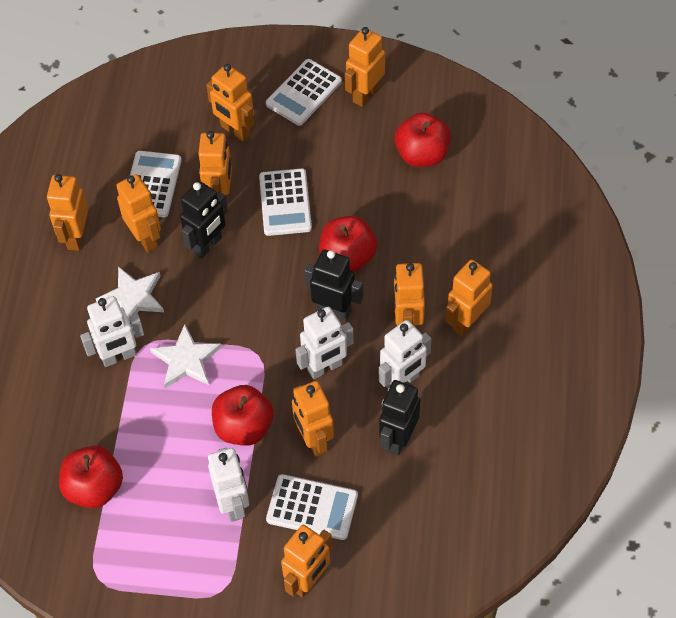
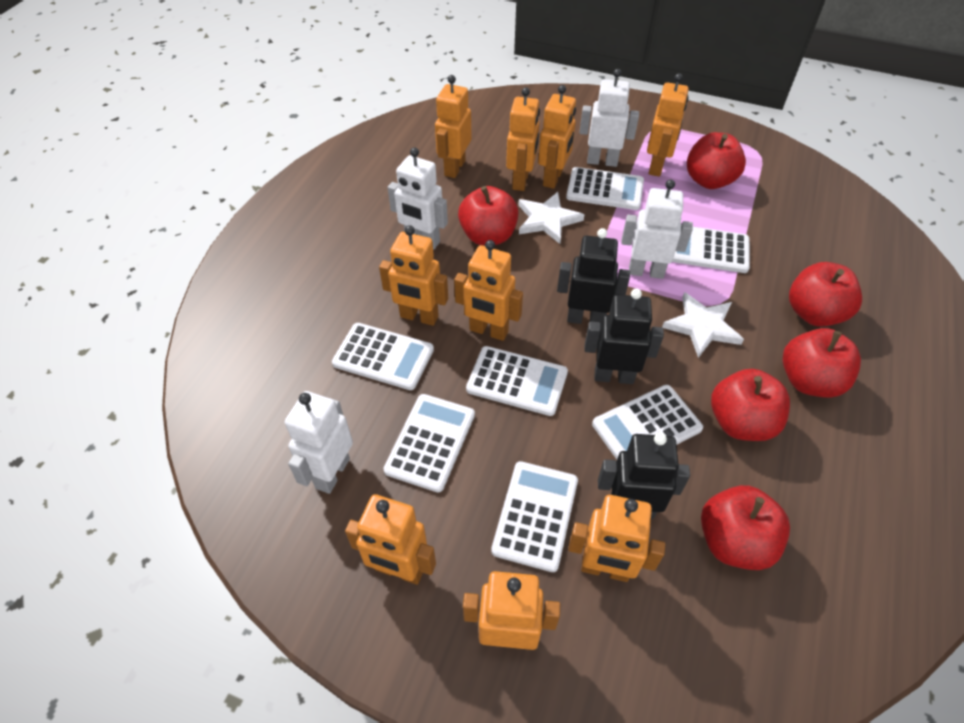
red apple: [59,446,123,508] [212,385,274,446] [319,216,377,272] [395,113,451,167] = 4 -> [458,186,519,246] [687,132,746,189] [701,485,790,570] [711,369,790,441] [782,328,861,398] [789,262,862,327] = 6
white calculator: [130,151,182,217] [259,168,312,236] [266,59,342,126] [266,474,358,540] = 4 -> [332,323,434,390] [383,394,475,492] [466,346,568,416] [491,461,578,572] [566,167,644,210] [592,385,703,459] [672,227,750,273] = 7

